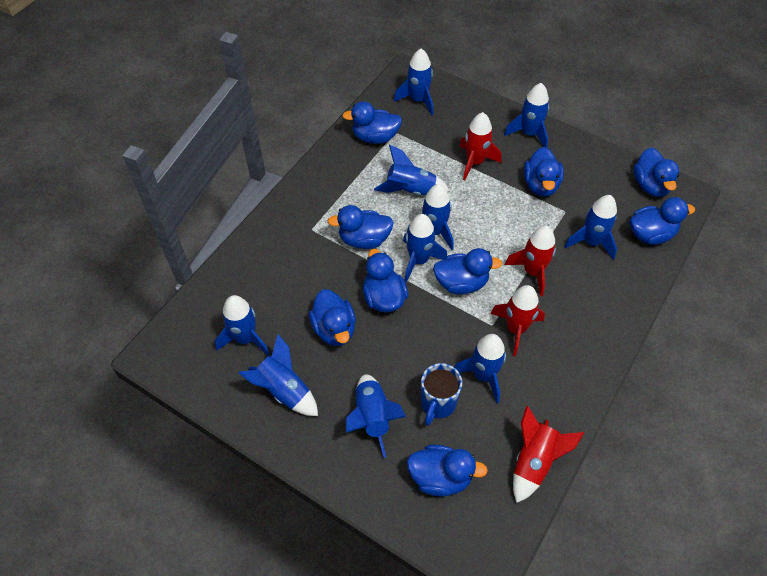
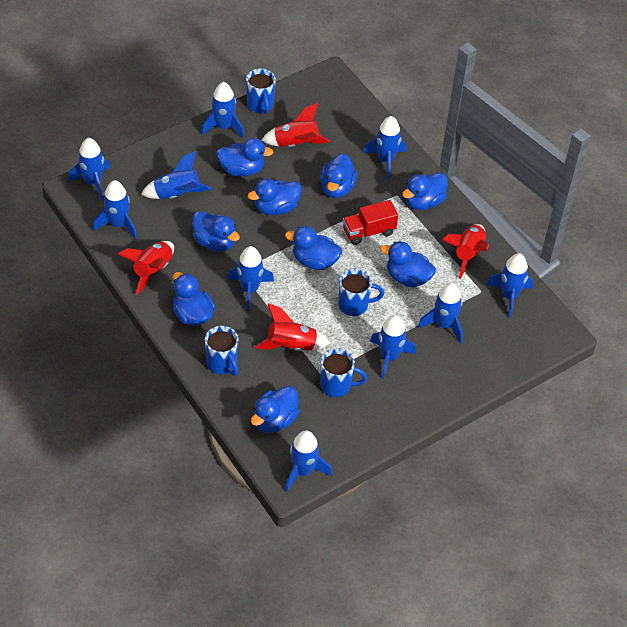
blue mug: [421,363,462,426] = 1 -> [205,326,238,376] [246,68,276,114] [320,348,367,397] [339,269,384,316] = 4
red truck: none = 0 -> [343,200,398,245] = 1

